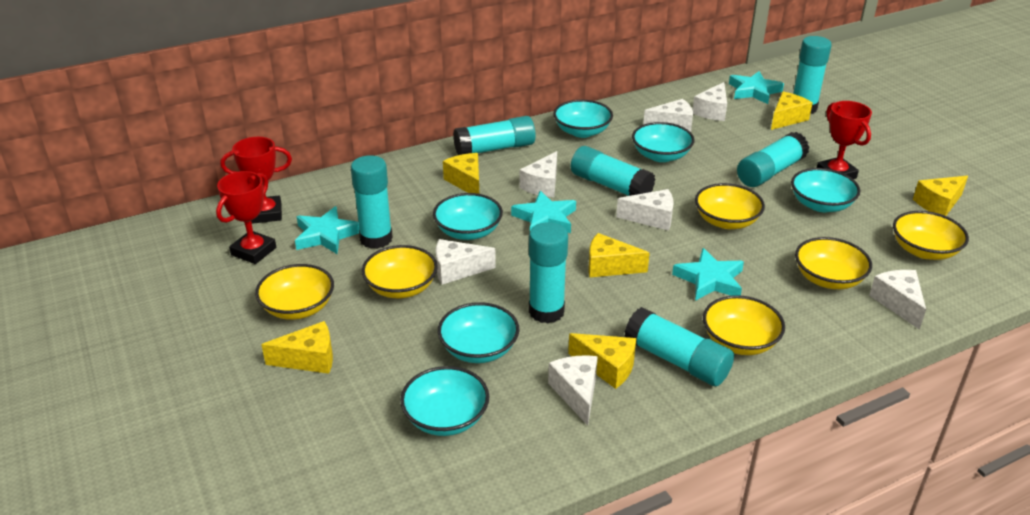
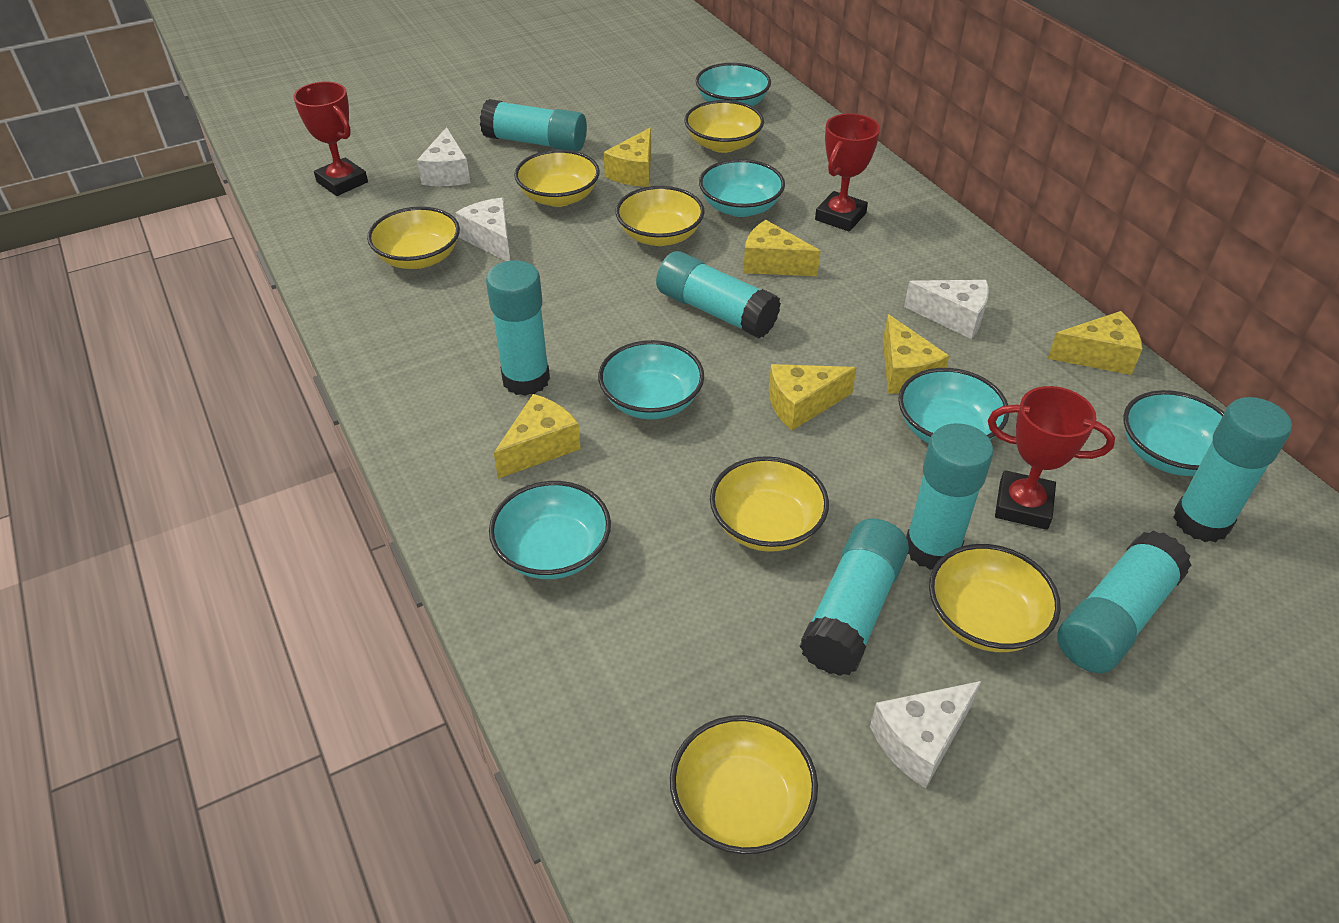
turquoise star: [295,206,359,254] [511,191,576,233] [672,248,744,301] [729,71,784,104] = 4 -> none = 0
white cheese: [436,239,496,285] [519,151,557,197] [548,355,598,426] [616,189,674,231] [643,99,693,132] [693,82,727,121] [869,270,926,330] = 7 -> [417,127,470,186] [455,198,510,261] [870,681,982,788] [904,280,989,339] = 4
yellow bowl: [255,264,334,320] [362,245,438,298] [695,183,765,229] [703,295,785,355] [795,237,872,289] [893,211,969,260] = 6 -> [367,207,460,269] [514,150,600,207] [616,186,705,246] [670,715,818,854] [685,100,764,153] [710,456,829,552] [929,544,1061,652] = 7

